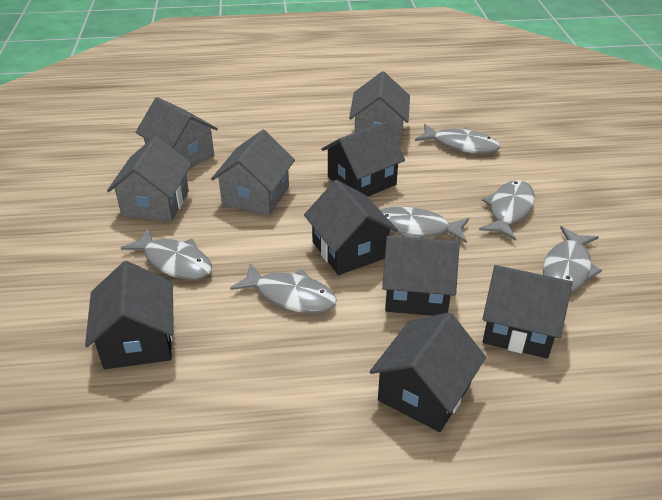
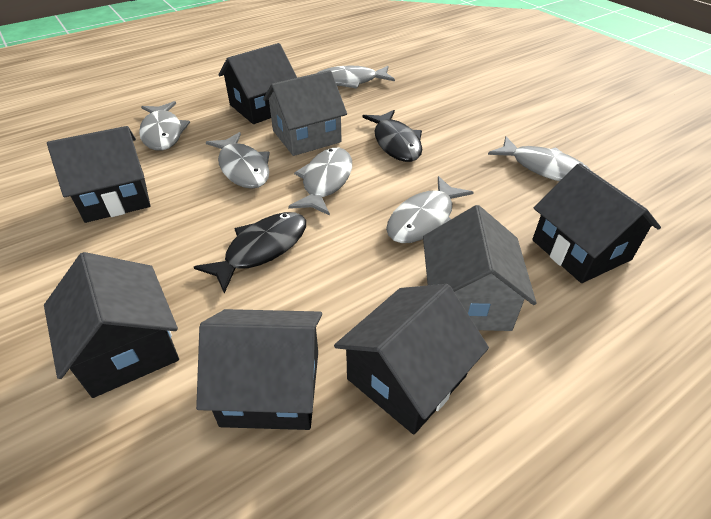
black fish: none = 0 -> [194,212,306,294] [362,110,422,162] = 2
grey house: [107,136,192,222] [136,97,218,169] [211,130,295,216] [349,71,410,145] = 4 -> [263,70,347,156] [423,205,537,331] = 2

